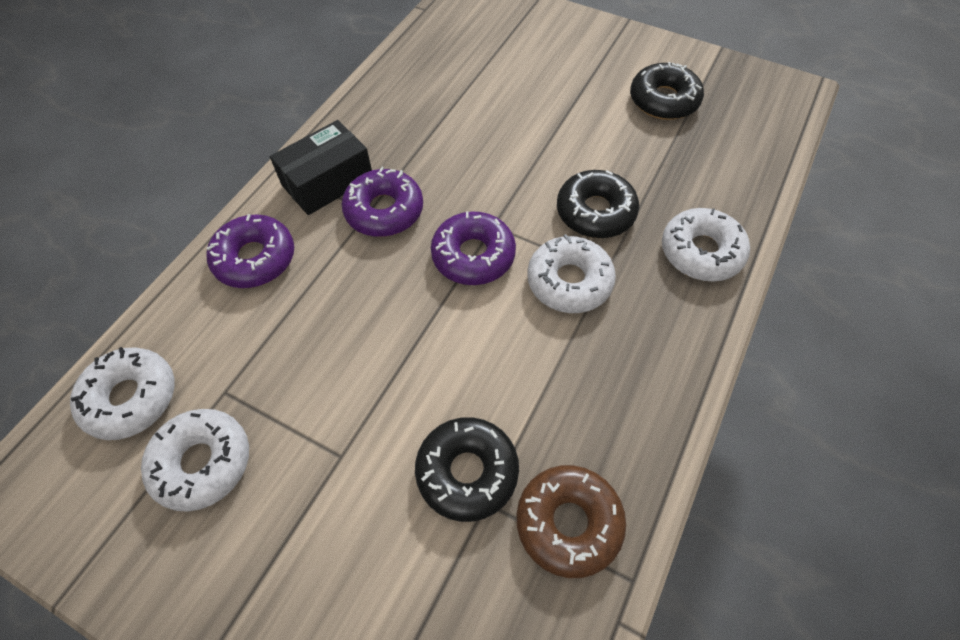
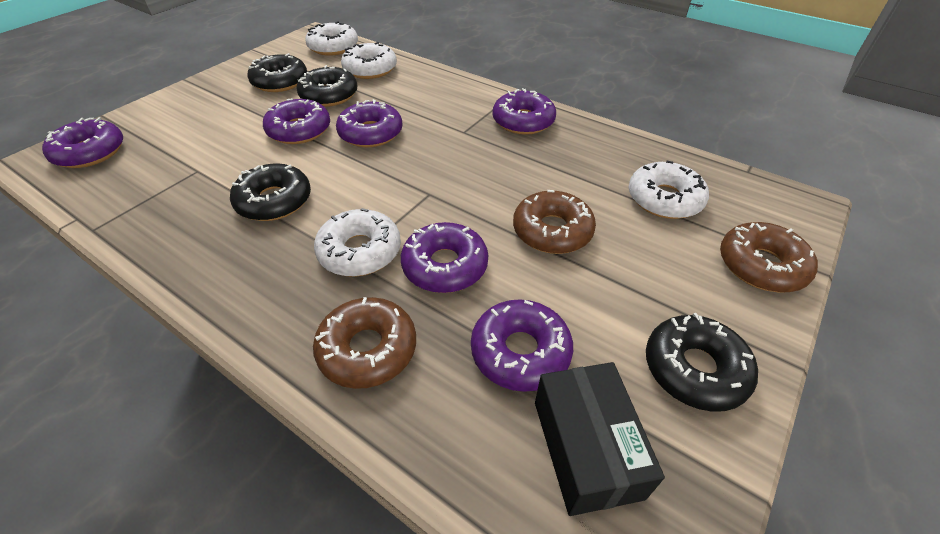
black donut: [415,417,519,522] [557,170,639,238] [630,62,704,120] = 3 -> [230,163,311,221] [247,53,307,92] [296,65,357,107] [646,313,758,412] = 4
brown donut: [516,465,626,578] = 1 -> [313,297,416,389] [513,190,596,254] [720,222,818,292] = 3
purple donut: [206,214,294,288] [342,167,423,237] [431,212,516,285] = 3 -> [42,117,123,168] [263,98,330,144] [336,99,402,147] [401,222,488,293] [471,299,573,392] [493,88,556,135] = 6

